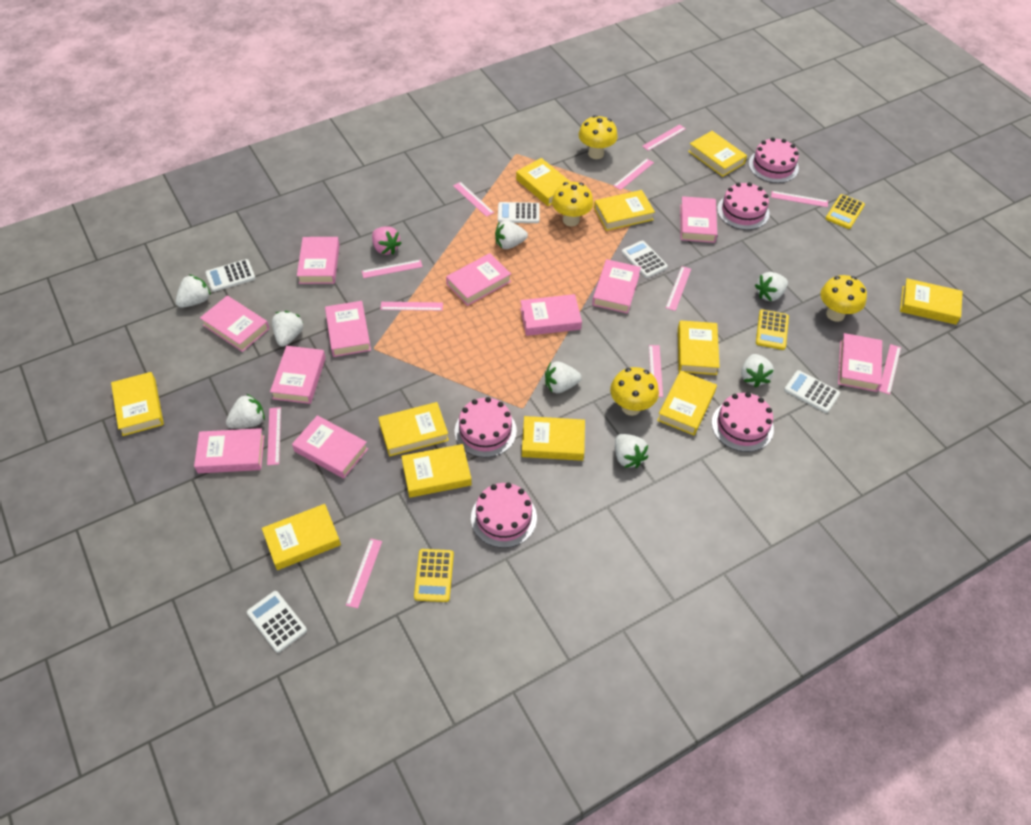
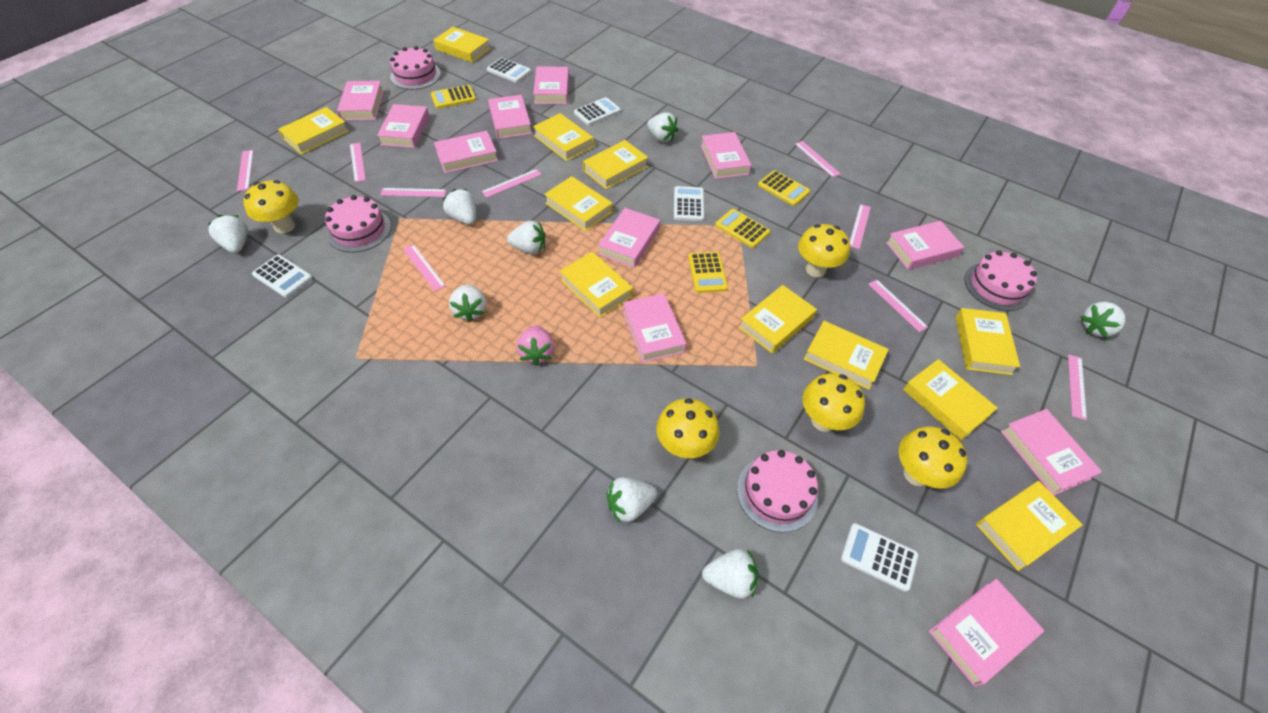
pink cake: [455,397,517,457] [471,483,537,548] [712,392,774,452] [717,182,770,230] [749,138,799,183] = 5 -> [325,195,391,252] [390,46,441,90] [737,450,818,532] [964,251,1037,311] = 4
pink ruler: [267,407,281,465] [346,538,382,608] [362,260,423,278] [380,302,443,311] [453,182,494,217] [613,159,654,190] [642,124,686,151] [649,345,663,397] [666,266,691,311] [771,191,828,207] [879,344,901,395] = 11 -> [237,150,254,191] [350,142,366,182] [380,188,446,197] [403,244,446,291] [481,169,542,198] [795,141,840,177] [850,204,871,249] [868,280,928,332] [1068,354,1087,420] = 9
yellow calculator: [414,549,454,602] [756,309,789,350] [825,194,865,229] = 3 -> [431,85,476,109] [688,252,728,293] [715,209,770,248] [758,170,810,206] = 4
yellow mushroom: [552,182,593,226] [578,115,618,159] [610,367,659,416] [821,275,867,322] = 4 -> [243,180,298,234] [656,398,719,458] [798,224,850,277] [802,373,865,432] [899,426,967,489] = 5

